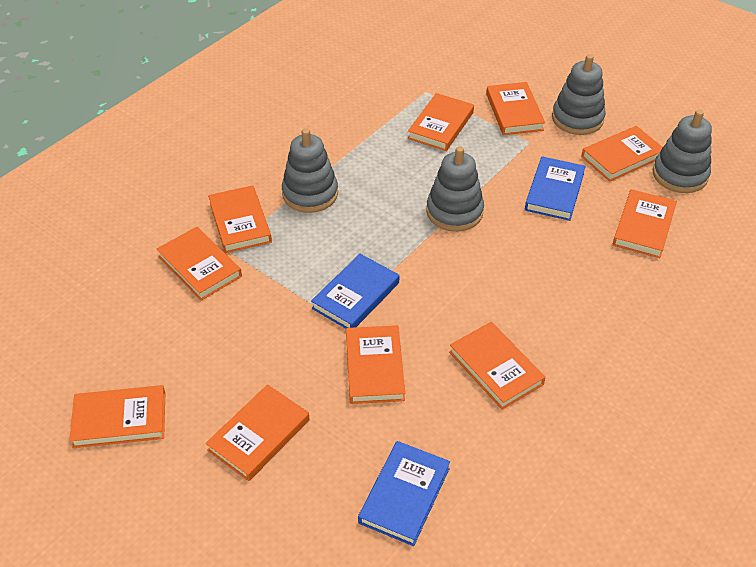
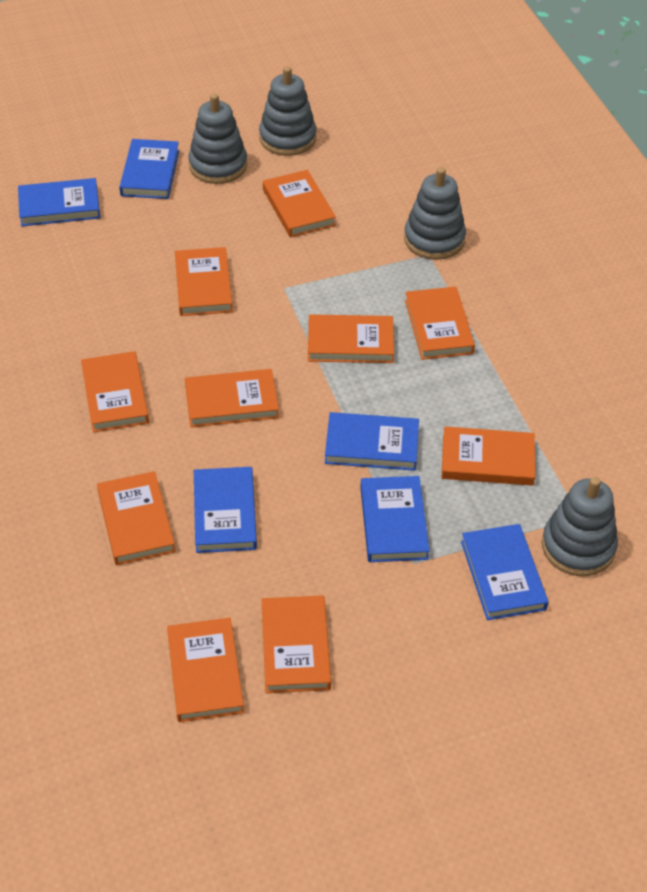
blue book: [311,254,399,329] [358,441,450,546] [525,156,586,221] = 3 -> [18,178,100,226] [119,139,179,199] [194,467,257,553] [325,412,419,471] [360,476,430,562] [461,524,549,620] = 6

